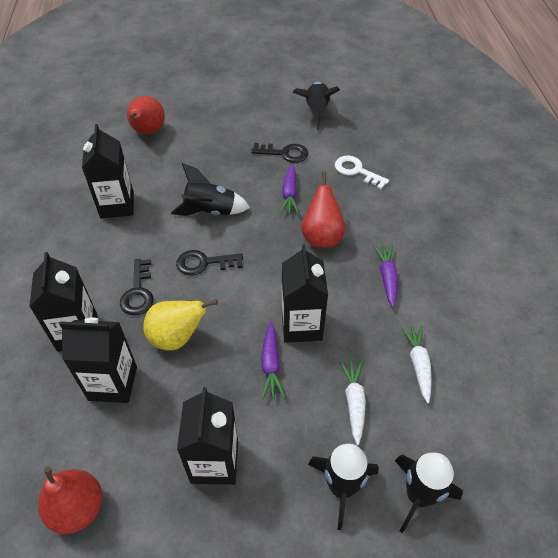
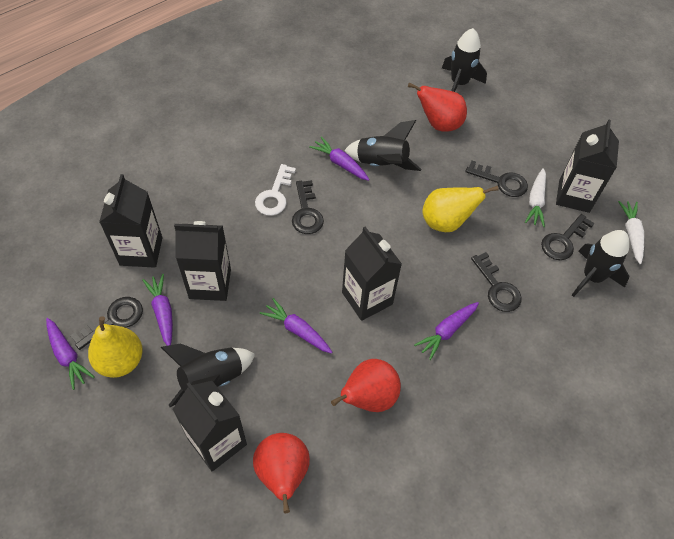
black key: [120,259,153,315] [176,250,243,276] [251,143,308,163] = 3 -> [70,297,143,350] [292,180,324,234] [465,161,528,197] [471,252,522,312] [541,214,594,260] = 5
purple carrot: [261,322,285,399] [280,164,299,214] [373,245,398,308] = 3 -> [46,318,94,390] [143,274,173,346] [260,298,332,354] [309,136,369,181] [414,302,479,360] = 5
yellow pear: [143,299,218,351] = 1 -> [88,316,143,378] [422,186,499,232] = 2

